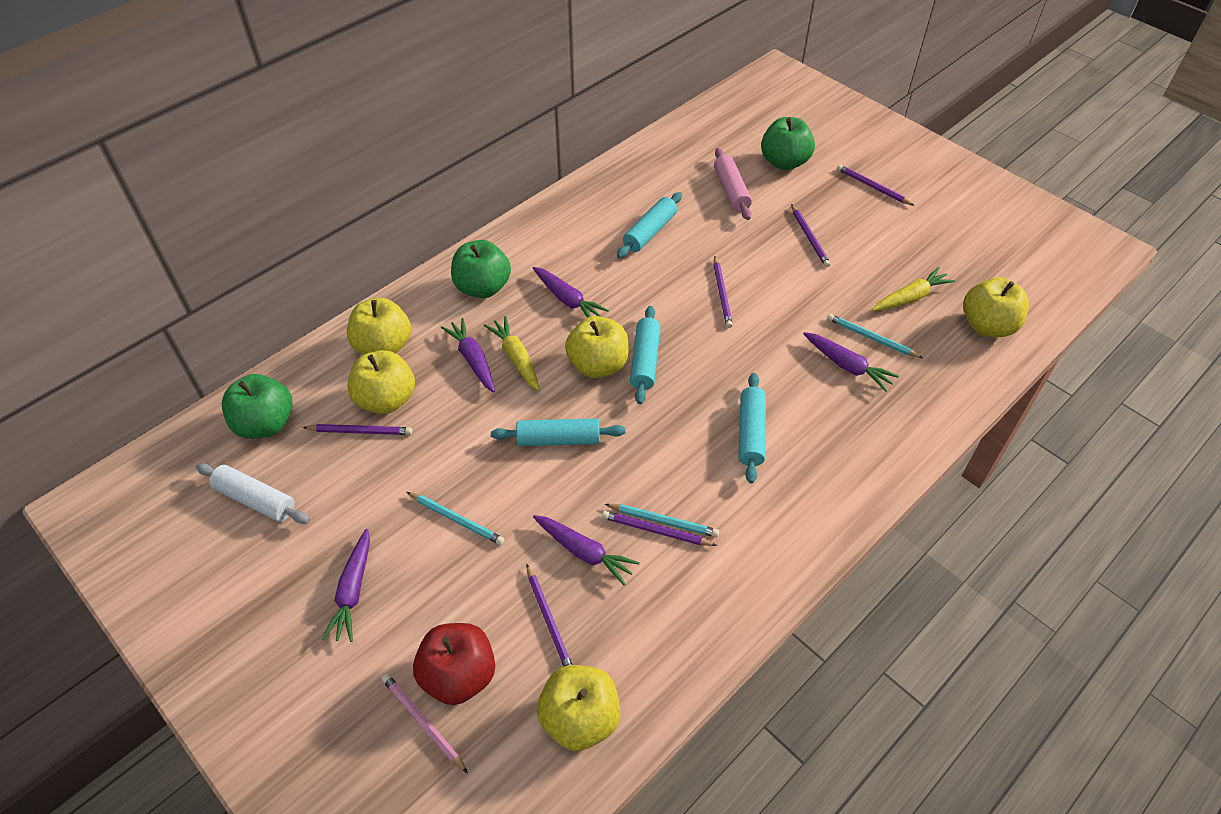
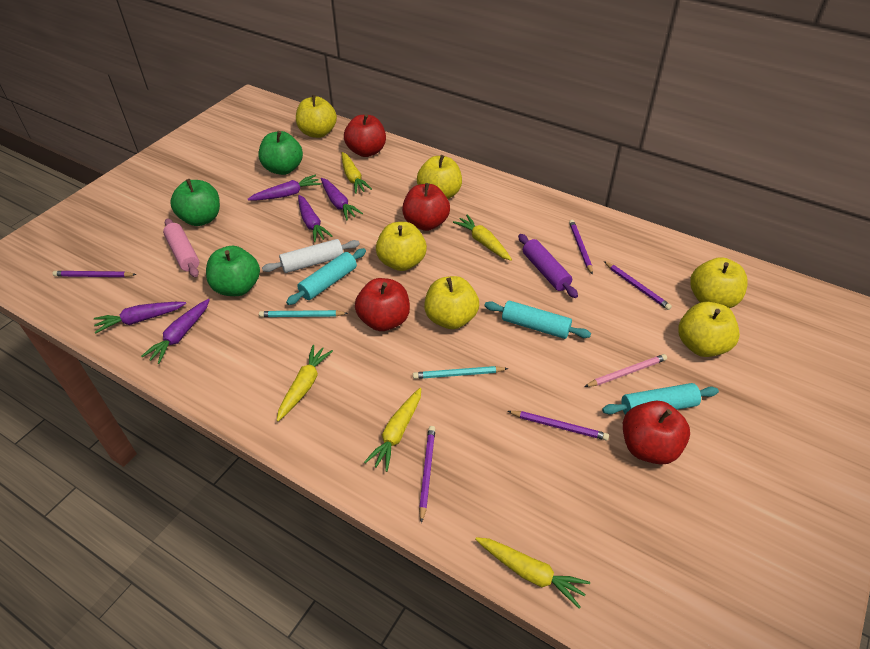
purple pencil: [302,424,412,435] [526,564,572,667] [602,511,717,546] [713,256,733,328] [791,204,831,267] [837,165,915,206] = 6 -> [53,271,137,277] [419,426,435,523] [508,411,609,441] [569,220,593,275] [604,261,672,310] = 5
purple rolling pin: none = 0 -> [518,234,578,298] = 1
red apple: [413,623,495,705] = 1 -> [344,114,386,157] [355,278,410,331] [402,183,450,231] [623,401,690,465] = 4
turquoise pencil: [407,492,505,545] [605,504,719,537] [827,314,923,358] = 3 -> [259,310,348,317] [413,366,508,379] = 2
turquoise rolling pin: [491,418,626,446] [617,192,682,258] [630,306,660,404] [738,373,766,483] = 4 -> [286,248,366,305] [484,300,591,339] [602,383,719,415] = 3
yellow apple: [347,298,411,355] [347,350,415,414] [537,665,620,751] [565,316,629,378] [963,277,1029,337] = 5 -> [296,95,337,138] [376,222,427,271] [417,155,462,199] [424,276,479,329] [678,302,740,357] [690,257,748,308] = 6
yellow carrot: [484,316,539,391] [872,267,955,311] = 2 -> [277,345,333,421] [342,152,372,194] [364,388,421,472] [453,215,512,261] [475,537,590,609] = 5

